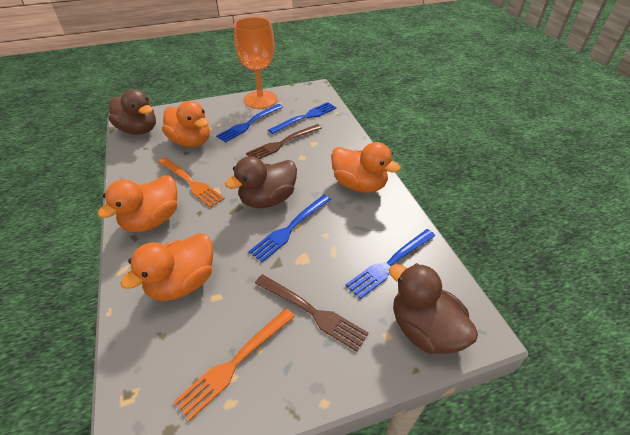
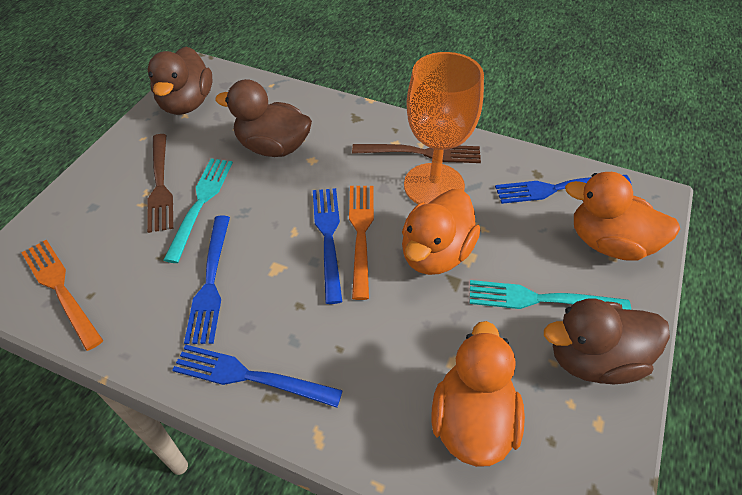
orange duck: [98,175,177,232] [121,233,213,301] [162,101,210,147] [331,142,401,193] = 4 -> [402,189,480,275] [431,321,525,467] [565,172,680,261] = 3
turquoise fork: none = 0 -> [163,158,233,263] [470,280,631,310] = 2

